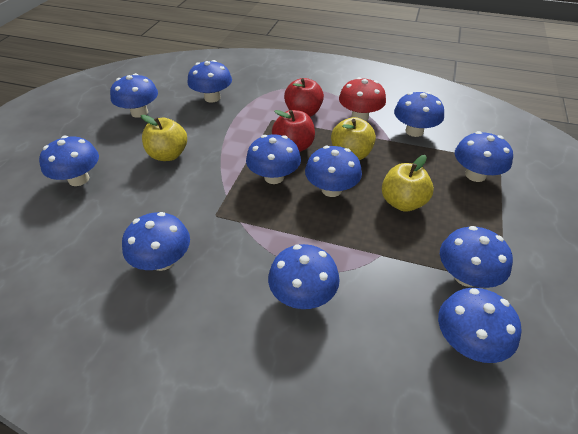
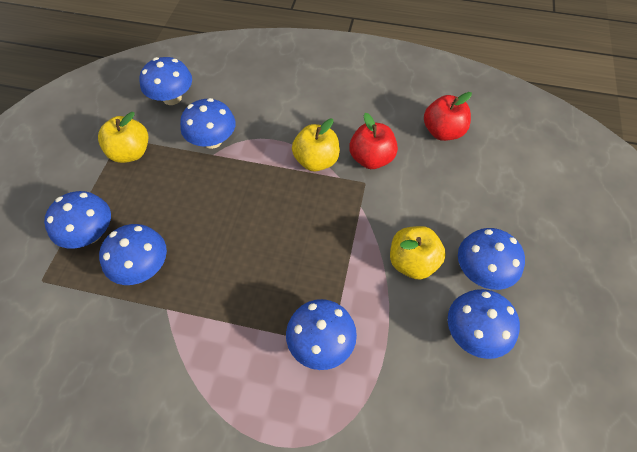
blue mushroom: [39,136,99,186] [110,73,158,118] [122,212,190,271] [188,60,232,102] [246,134,301,184] [268,244,340,309] [305,146,362,197] [394,92,444,137] [438,288,522,363] [440,226,513,288] [455,131,513,182] = 11 -> [44,191,111,249] [99,224,167,285] [140,57,192,105] [180,98,236,149] [286,299,357,370] [448,289,520,359] [458,228,525,290] = 7
red mushroom: [339,77,386,121] = 1 -> none = 0

